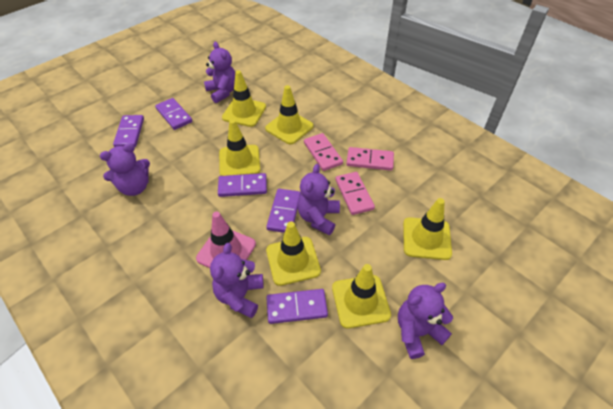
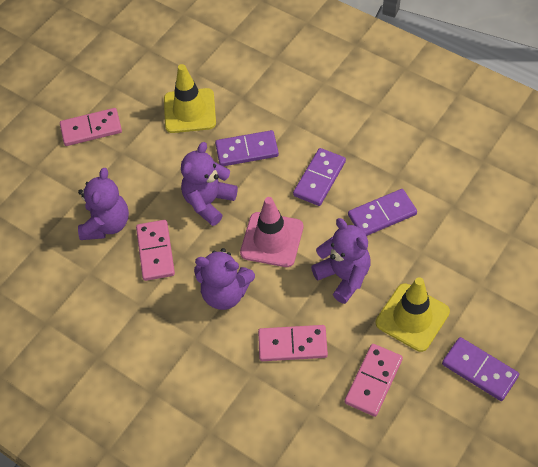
pink domino: [304,133,343,171] [335,172,375,215] [347,147,394,171] = 3 -> [60,108,122,146] [136,220,175,281] [258,325,328,361] [345,344,403,417] = 4
purple domino: [113,115,144,147] [155,98,192,130] [218,173,267,197] [266,189,301,233] [266,289,328,324] = 5 -> [215,130,279,166] [293,148,346,206] [348,189,417,236] [442,337,519,401] = 4
purple teddy bear: [100,143,150,196] [204,42,235,103] [210,243,264,318] [297,164,340,235] [398,283,453,359] = 5 -> [78,168,129,240] [181,142,238,226] [194,248,255,310] [311,218,371,304] = 4
yellow traffic cone: [219,119,260,176] [222,70,266,127] [265,85,313,144] [266,221,321,286] [332,264,391,328] [403,198,452,260] = 6 -> [164,64,216,133] [376,277,450,352] = 2

